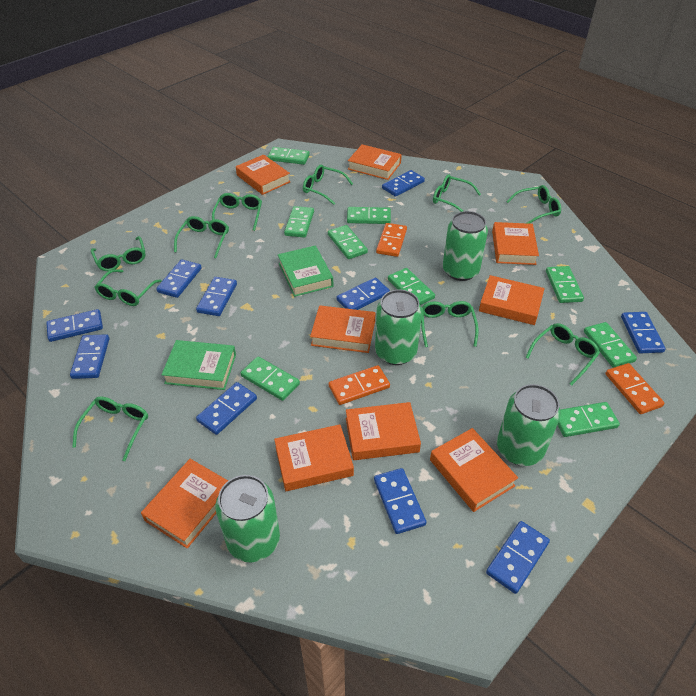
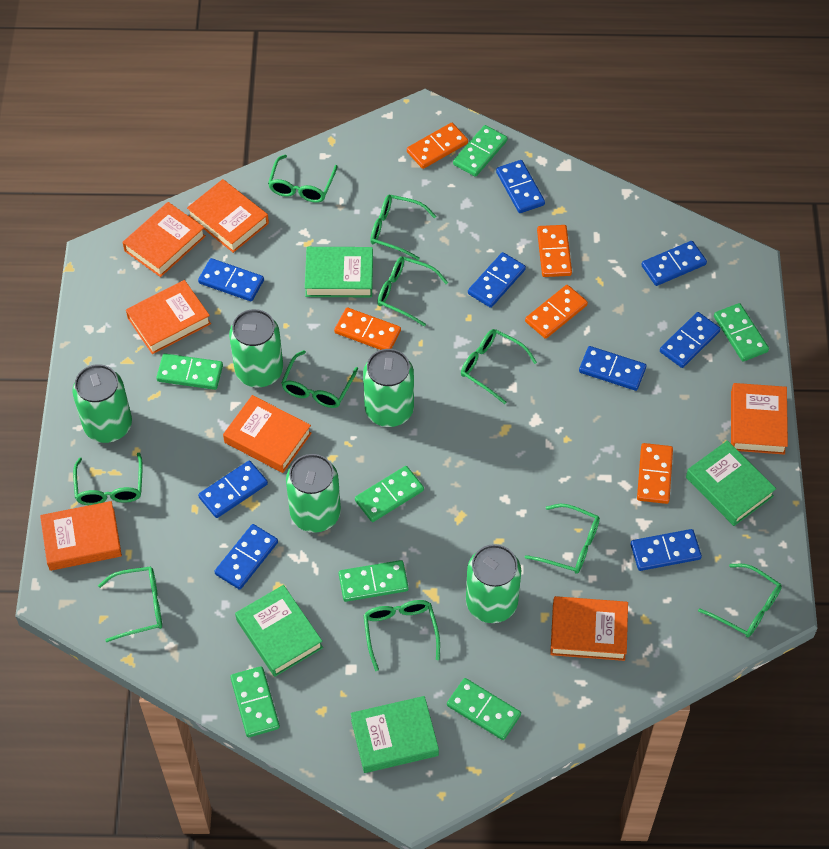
blue domino: [46,309,103,342] [70,334,109,379] [156,259,202,298] [196,277,237,316] [196,382,257,435] [337,277,390,310] [374,468,426,534] [382,170,425,197] [486,521,550,594] [621,312,666,353] = 10 -> [198,258,264,301] [198,460,268,518] [214,524,278,590] [468,252,526,308] [496,160,545,213] [579,346,646,391] [631,529,702,571] [641,241,707,286] [660,312,720,368] = 9
green book: [161,340,236,390] [278,245,333,297] = 2 -> [235,585,323,677] [305,247,373,297] [350,696,439,773] [686,440,776,526] = 4
green can: [215,475,280,562] [375,290,422,365] [443,211,488,281] [497,384,561,466] = 4 -> [72,364,132,443] [229,309,283,387] [286,454,341,533] [363,349,414,427] [466,544,521,623] = 5
green domino: [241,356,300,401] [267,147,310,165] [284,206,314,238] [328,225,368,259] [347,207,391,224] [388,268,435,305] [546,266,584,303] [558,402,620,437] [584,322,637,368] = 9 -> [156,354,223,390] [230,666,280,737] [339,560,409,602] [355,466,424,522] [447,678,521,740] [453,125,507,177] [714,303,769,362] = 7
orange book: [141,459,228,548] [236,154,290,195] [274,424,354,491] [310,305,376,353] [346,402,421,460] [348,144,402,180] [430,428,518,512] [479,275,545,325] [492,222,539,265] = 9 -> [40,501,122,571] [122,202,206,277] [126,280,211,354] [187,179,269,253] [223,395,312,473] [550,596,628,661] [731,383,788,455] = 7
orange domino: [329,365,390,405] [376,223,407,257] [605,363,664,414] = 3 -> [334,308,401,350] [407,123,468,169] [525,285,588,339] [537,225,572,277] [637,443,673,504] = 5

